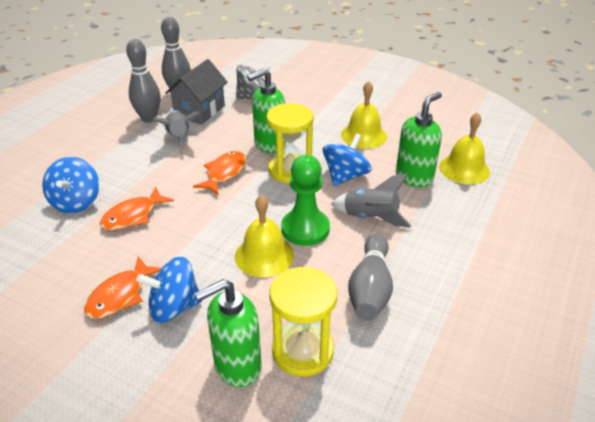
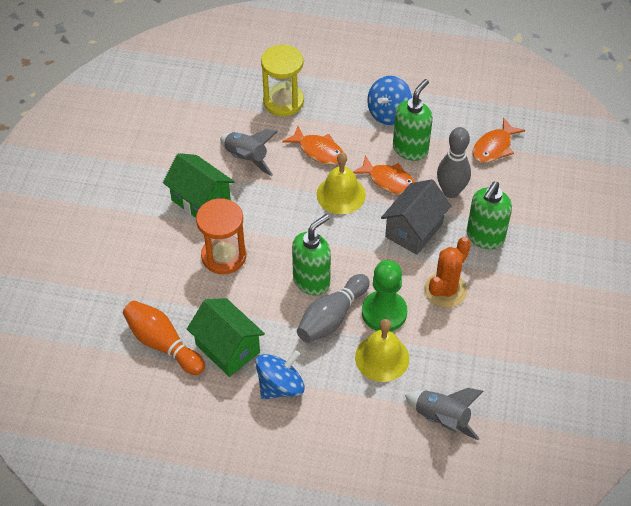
blue spinning top: [42,157,99,213] [136,256,202,323] [323,133,372,186] = 3 -> [256,350,305,399] [367,76,412,125] = 2
green house: none = 0 -> [163,153,235,218] [187,298,265,377] = 2
grey bowling pin: [126,39,160,122] [161,17,191,88] [348,234,393,321] = 3 -> [297,274,370,343] [437,127,471,198] = 2
grey spinning top: [236,64,271,99] = 1 -> none = 0
orange bowling pin: none = 0 -> [123,300,205,375] = 1
orange cactus: none = 0 -> [424,237,471,308] = 1
orange hourglass: none = 0 -> [196,199,246,274] = 1
yellow bell: [235,195,294,277] [341,81,387,149] [439,112,490,184] = 3 -> [317,153,366,214] [355,319,409,382] = 2
yellow hourglass: [266,103,314,183] [269,267,337,377] = 2 -> [261,45,304,116] = 1

